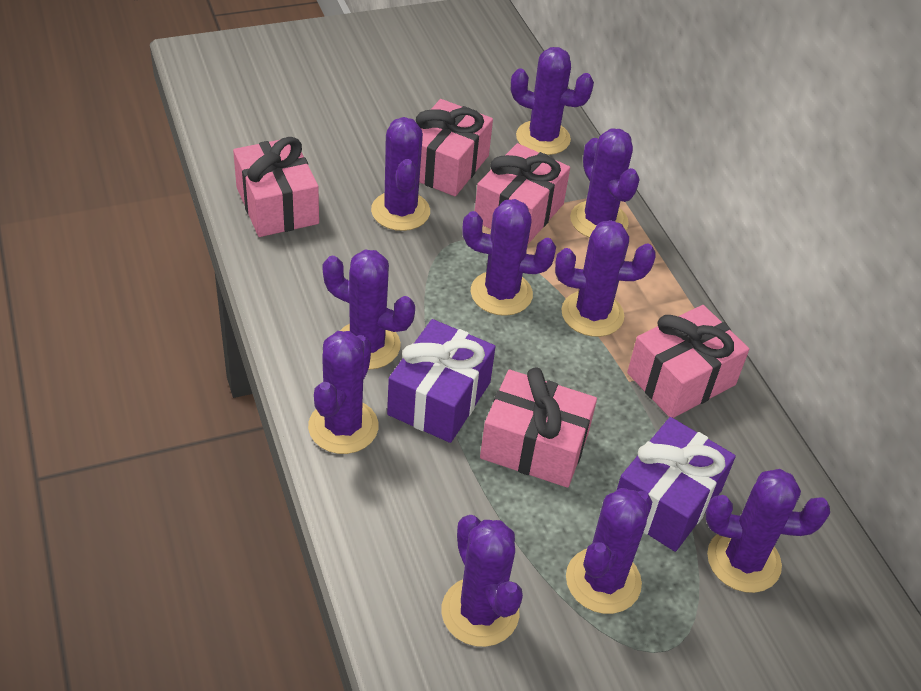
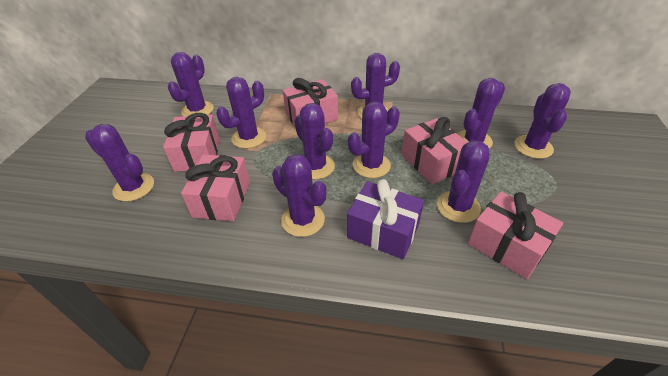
purple gift: [387,319,496,443] [617,417,736,552] = 2 -> [347,179,424,259] = 1

